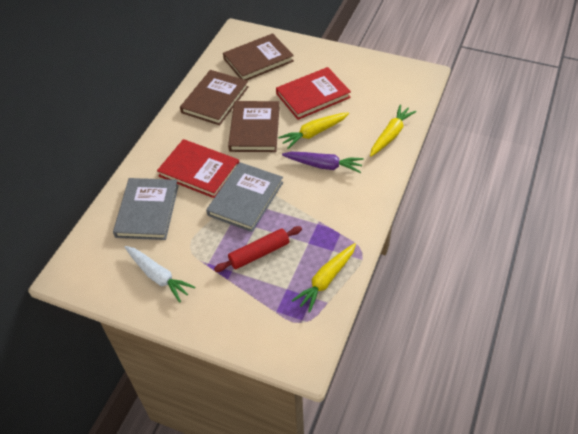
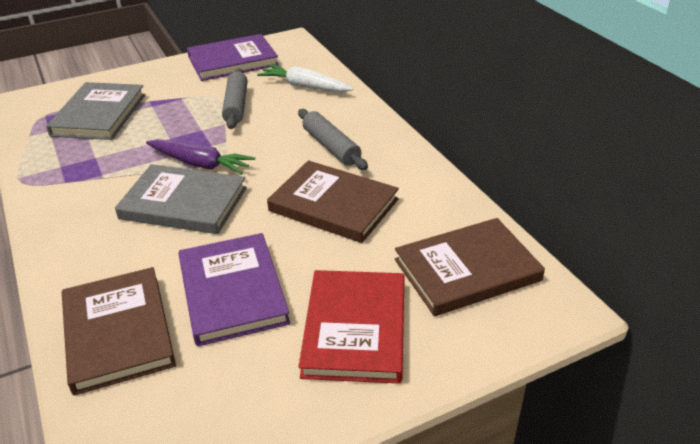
grey rolling pin: none = 0 -> [222,68,248,129] [298,109,368,170] = 2
purple book: none = 0 -> [178,233,290,347] [187,34,279,81] = 2
red book: [157,139,239,198] [276,67,351,120] = 2 -> [299,270,405,384] = 1
red rolling pin: [214,226,302,272] = 1 -> none = 0
yellow carrot: [278,112,349,149] [291,243,356,313] [370,105,417,157] = 3 -> none = 0

